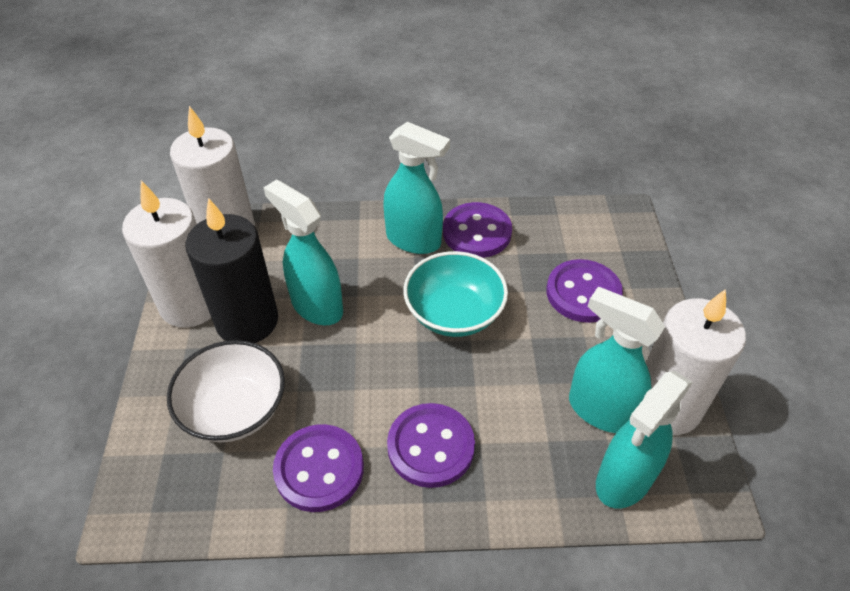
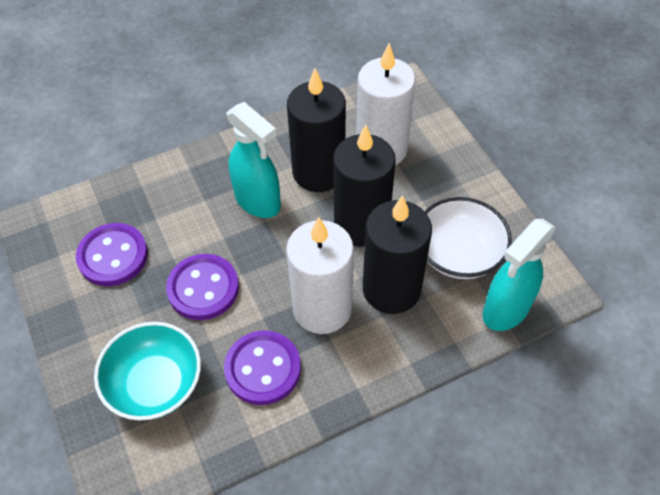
black candle: [186,198,278,343] = 1 -> [287,68,346,192] [333,124,396,247] [363,195,432,314] = 3
purple button: [273,424,364,512] [387,403,475,488] [443,202,512,258] [546,259,623,323] = 4 -> [76,223,148,286] [166,254,239,320] [224,330,301,405] = 3
turquoise spray bottle: [264,179,343,325] [384,122,450,254] [569,287,665,433] [596,371,693,509] = 4 -> [227,102,281,218] [482,219,556,331] = 2
white candle: [122,181,211,328] [170,106,255,226] [646,289,746,435] = 3 -> [286,217,354,334] [356,43,416,165] = 2

